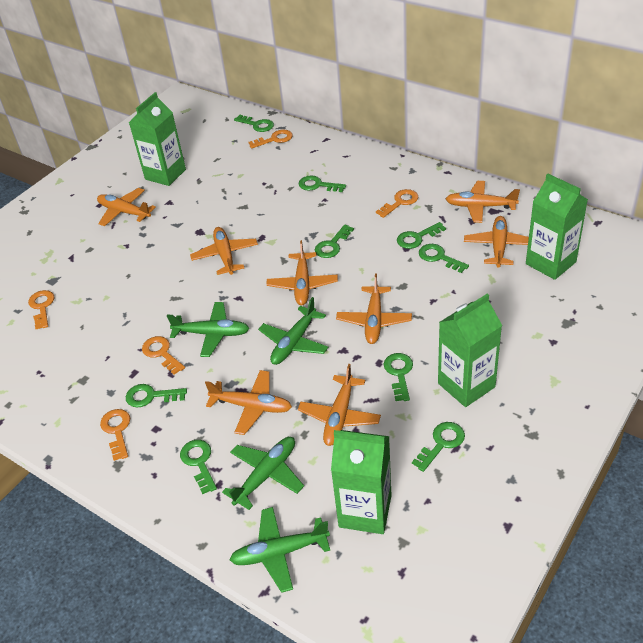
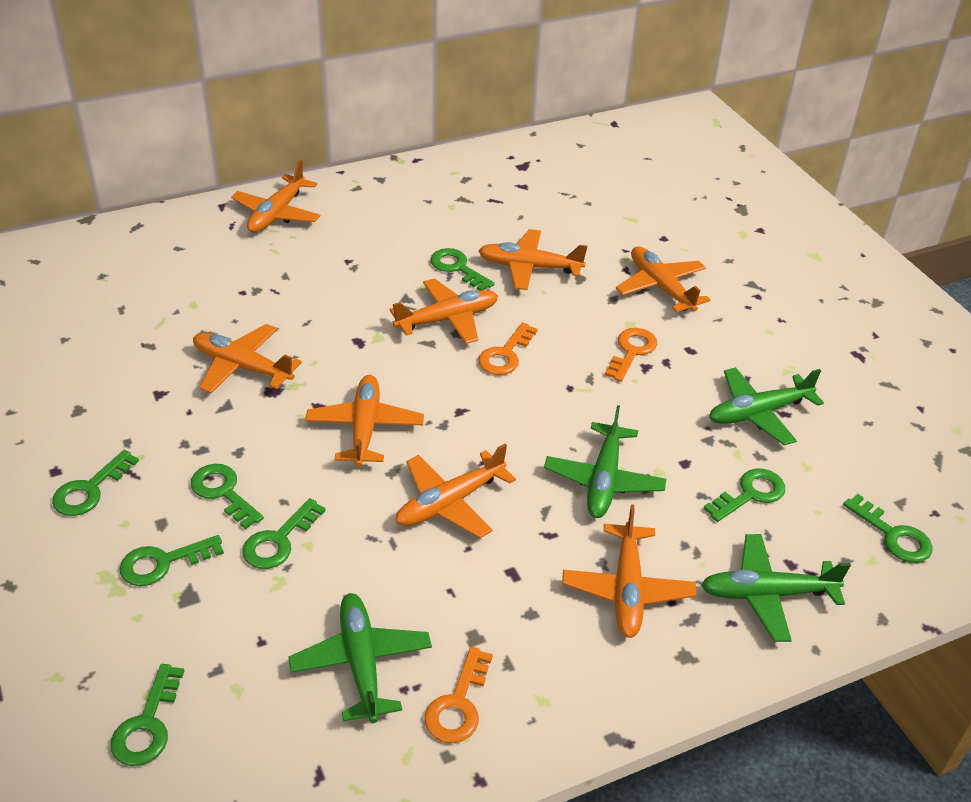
green carton: [129,92,186,186] [331,430,392,534] [438,294,502,407] [526,173,588,280] = 4 -> none = 0
green key: [126,384,187,407] [180,440,217,494] [234,115,274,132] [299,175,346,192] [315,224,354,258] [384,353,413,401] [397,222,446,249] [412,422,465,472] [419,244,469,273] = 9 -> [52,450,139,516] [110,664,184,766] [119,535,224,586] [190,464,264,529] [242,498,326,569] [430,248,494,291] [703,468,785,522] [843,494,933,563] = 8
orange key: [28,290,54,329] [100,409,130,461] [142,336,185,375] [248,130,293,148] [376,189,418,218] = 5 -> [424,647,493,743] [478,322,538,375] [605,328,657,382] = 3

